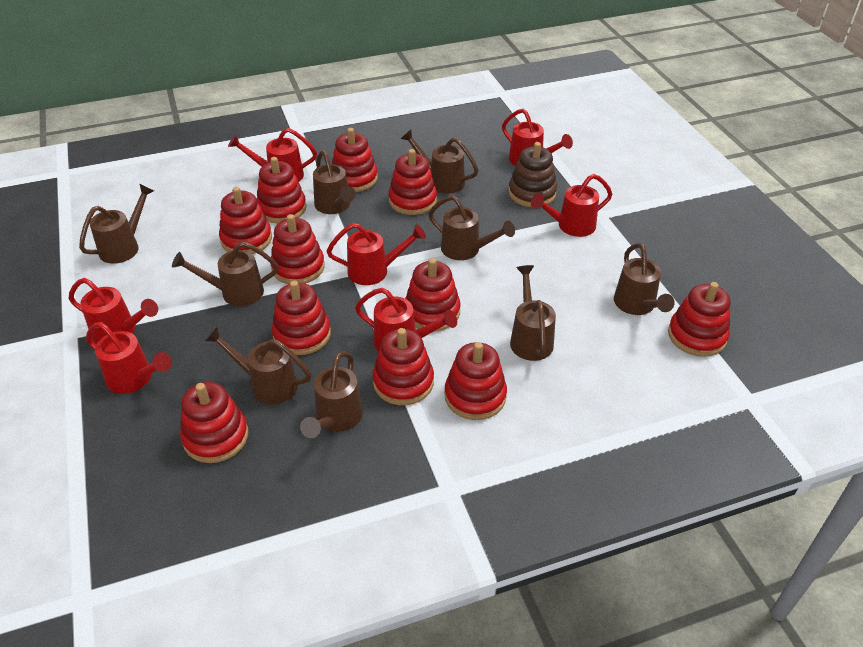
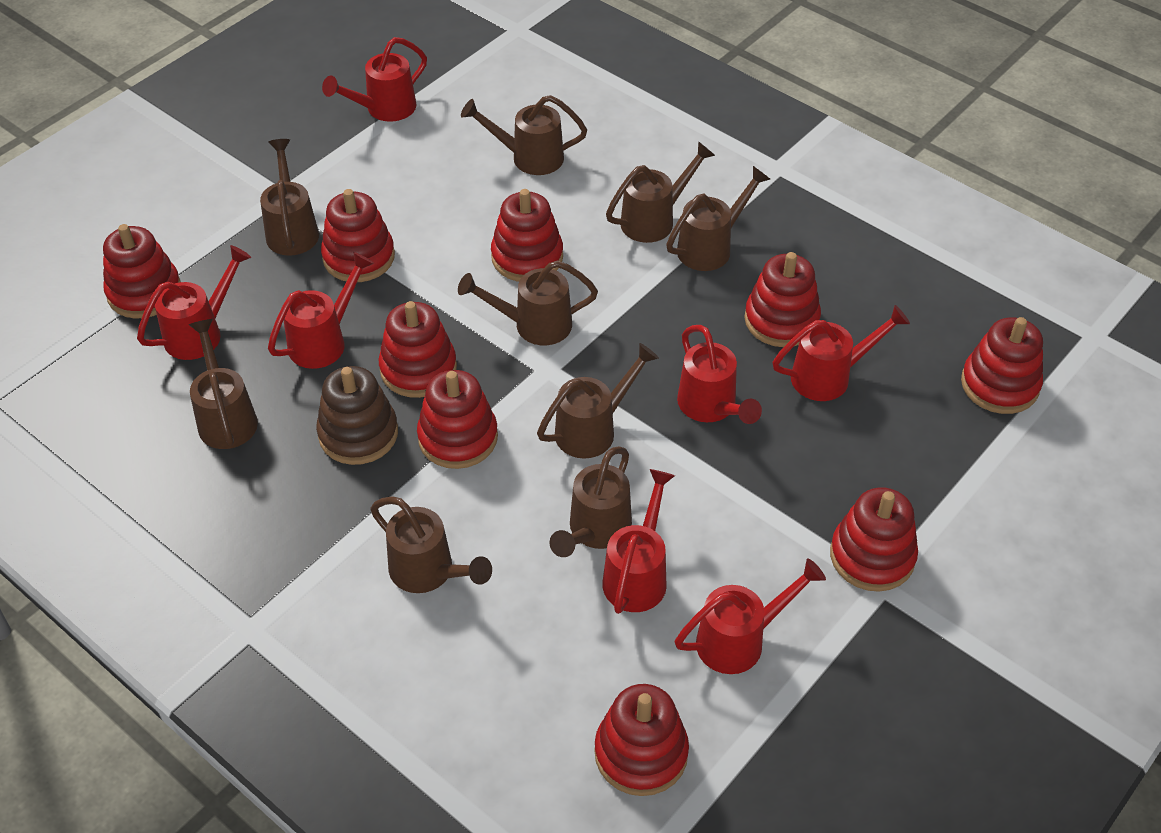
red stacking toy: [180,382,248,463] [219,187,272,254] [257,157,306,223] [270,214,325,284] [272,280,331,355] [332,128,378,192] [372,328,434,405] [388,149,437,215] [405,258,461,331] [444,342,507,420] [668,282,731,357] = 11 -> [103,224,181,319] [321,189,395,282] [378,301,457,398] [417,370,498,469] [491,189,563,282] [594,684,689,796] [744,252,821,347] [830,487,918,592] [961,317,1043,414] = 9

